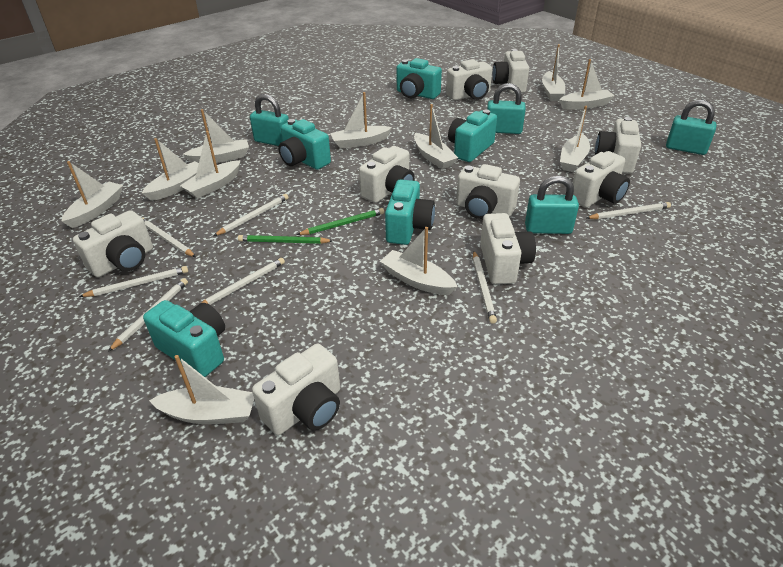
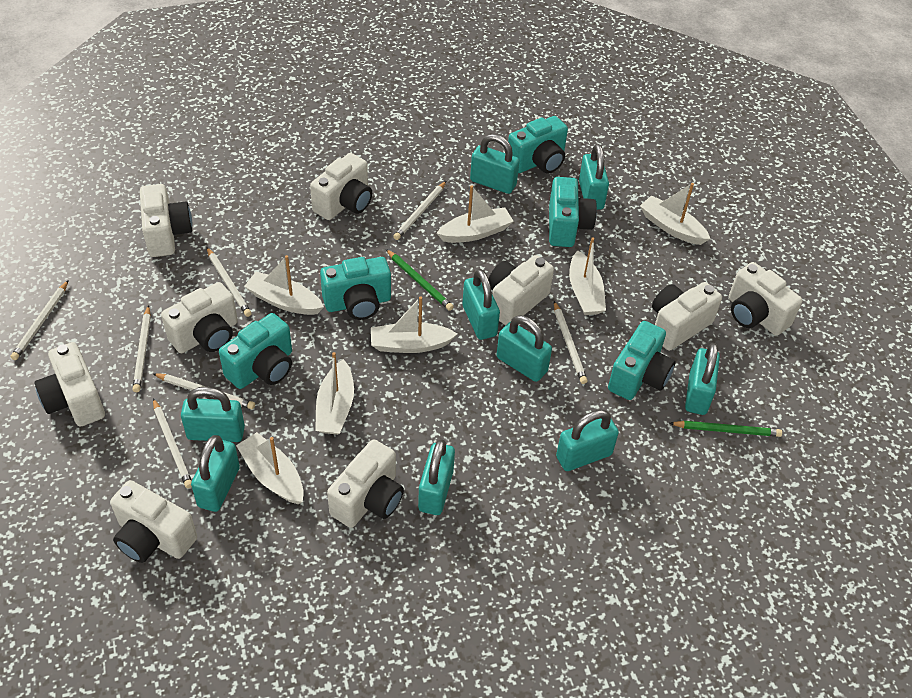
turquoise padlock: [250,94,289,146] [487,83,526,134] [525,176,579,234] [666,100,717,155] = 4 -> [181,387,245,442] [191,435,240,512] [418,439,455,515] [462,269,500,340] [470,134,519,194] [496,315,552,382] [556,410,619,471] [579,144,609,210] [685,343,720,415] = 9
white boat: [62,161,123,228] [142,138,199,201] [149,355,254,424] [180,131,241,198] [183,109,249,163] [330,92,392,149] [380,227,457,295] [414,104,458,169] [542,44,565,101] [559,59,615,110] [560,106,590,172] = 11 -> [236,432,304,504] [244,255,324,315] [315,352,354,435] [371,296,457,353] [437,185,513,243] [569,238,606,315] [640,183,710,245] = 7

